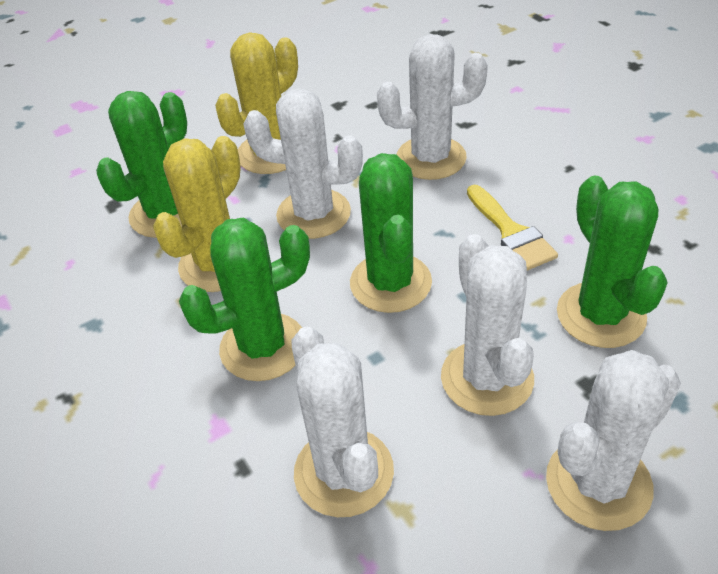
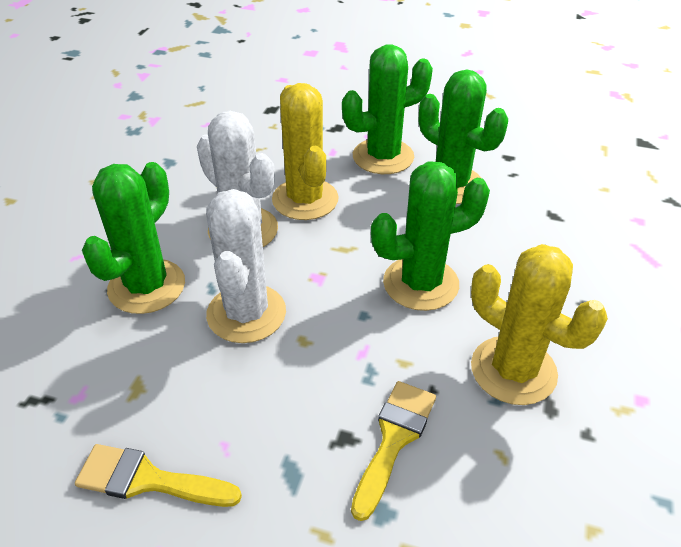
white cactus: [243,89,363,239] [291,327,394,517] [377,34,488,180] [441,234,534,416] [546,350,681,531] = 5 -> [197,111,278,247] [206,189,286,343] = 2
yellow brush: [467,185,558,270] = 1 -> [75,444,242,507] [351,381,436,521] = 2

